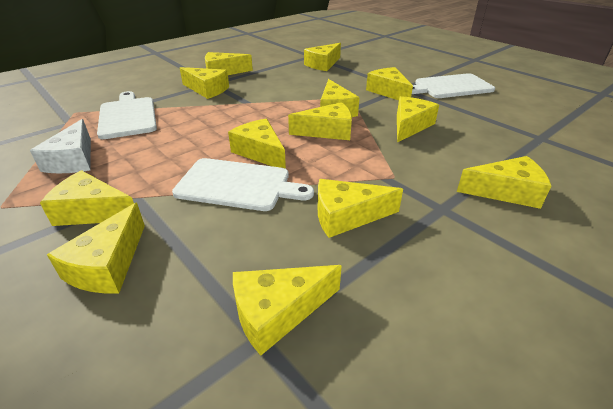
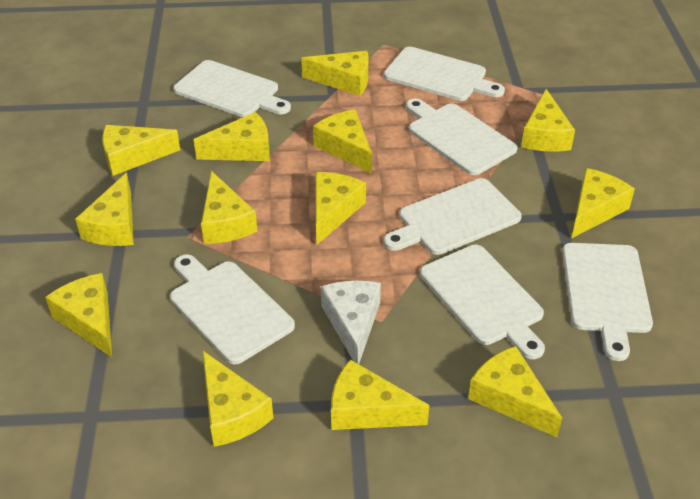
white cutting board: [97,91,157,139] [172,158,314,211] [412,73,495,98] = 3 -> [170,254,295,364] [173,60,291,117] [384,47,505,101] [384,178,522,255] [406,98,518,175] [420,245,545,359] [562,243,653,361] = 7

